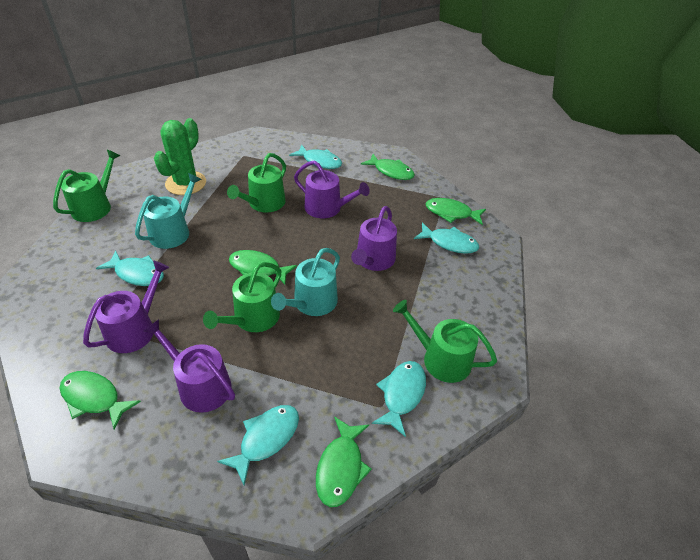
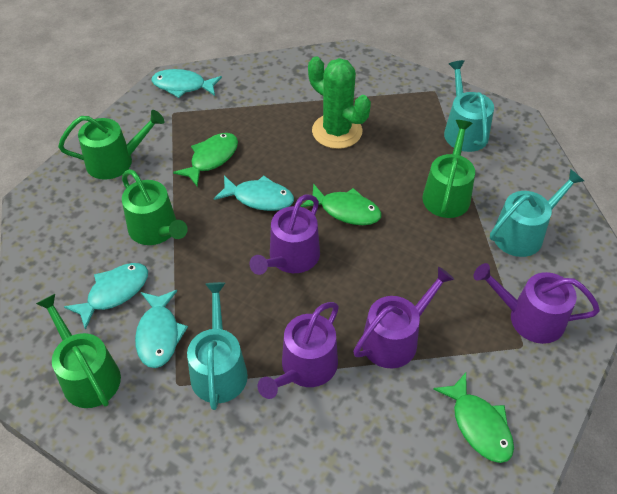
green fish: [59,371,141,430] [229,250,297,285] [316,417,372,507] [361,154,415,180] [426,198,486,225] = 5 -> [173,133,238,187] [301,184,382,225] [433,373,514,463] = 3
turquoise fish: [96,250,164,286] [217,405,299,486] [289,145,342,169] [372,361,426,437] [414,223,479,254] = 5 -> [64,263,148,330] [135,290,188,368] [152,69,222,98] [214,176,294,211] = 4
turquoise watering can: [135,173,201,249] [271,248,340,316] = 2 -> [187,282,248,410] [444,60,494,152] [490,169,584,257] = 3

